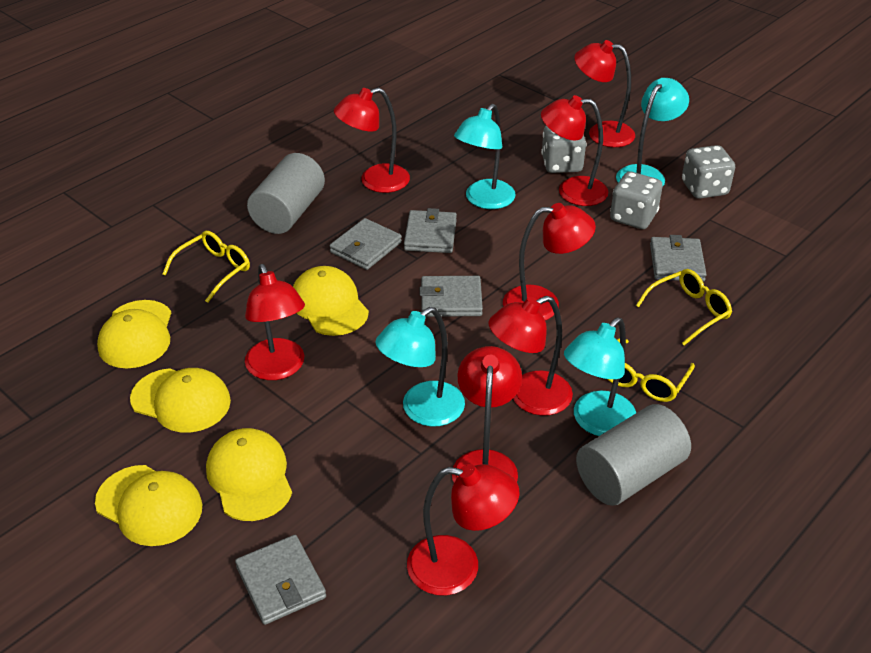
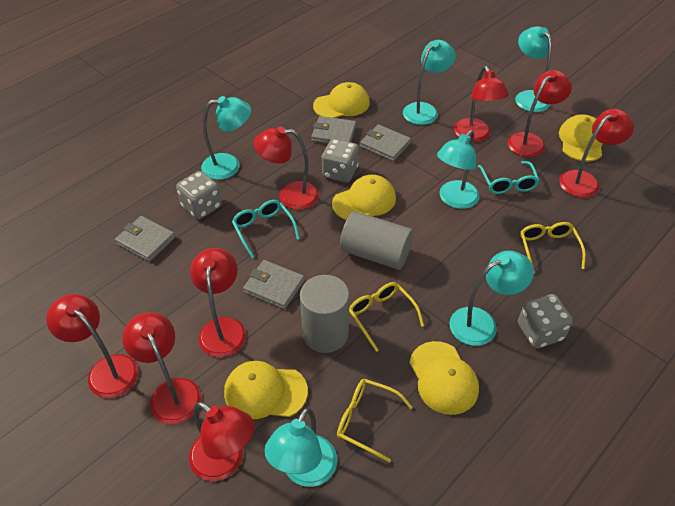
grey wallet: [235,535,326,625] [330,218,402,270] [404,208,457,253] [420,276,483,317] [650,235,707,282] = 5 -> [115,216,175,262] [243,260,304,309] [311,116,356,144] [360,124,411,161] = 4
turquoise glasses: none = 0 -> [232,200,300,258] [478,161,539,194] = 2
turquoise lamp: [375,307,465,427] [454,104,516,209] [564,317,636,436] [616,78,689,186] = 4 -> [201,96,251,180] [264,407,337,487] [403,40,456,125] [437,130,479,209] [449,250,534,346] [515,26,552,112] = 6

